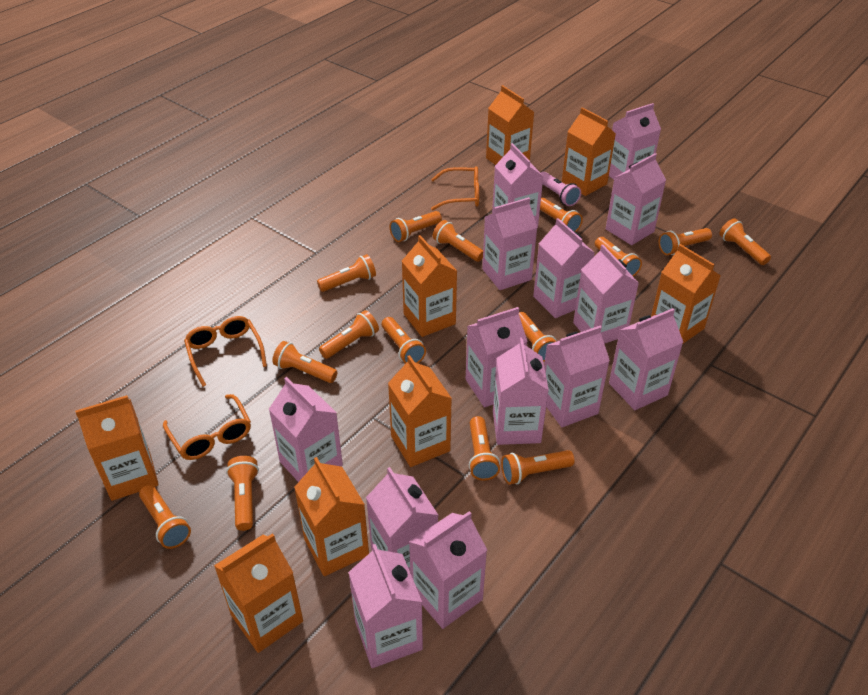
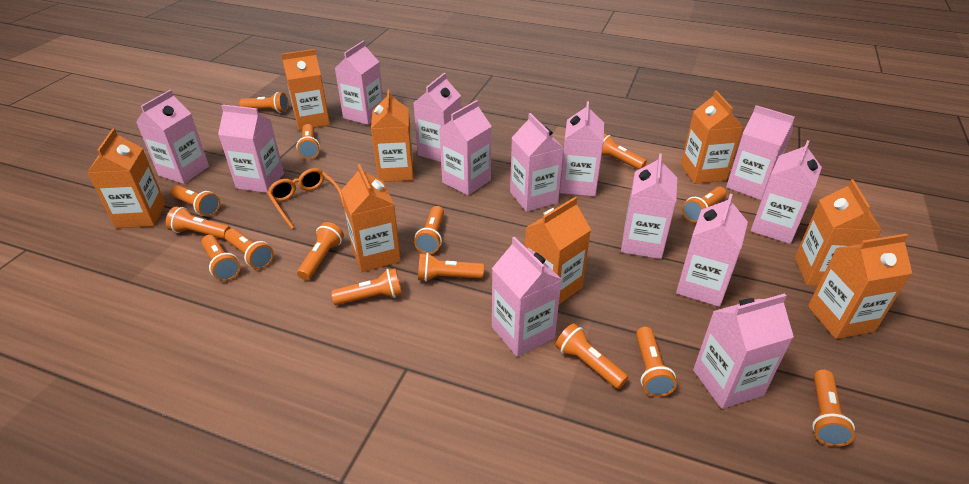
orange glasses: [163,394,251,460] [184,316,267,387] [431,166,479,210] = 3 -> [267,168,344,229] = 1
pink carton: [269,377,343,482] [348,544,423,668] [366,467,438,571] [409,511,487,629] [466,307,528,407] [482,197,538,290] [492,143,543,227] [493,337,549,445] [533,218,595,318] [544,326,610,427] [573,245,639,344] [606,153,666,245] [609,103,661,180] [609,308,683,410] = 14 -> [136,90,209,184] [218,104,284,193] [335,41,383,125] [413,73,461,162] [439,100,492,196] [492,237,562,357] [510,113,564,212] [560,101,604,197] [621,153,677,259] [676,194,748,307] [693,294,794,409] [726,105,795,200] [751,140,822,244] = 13
pink flashlight: [541,172,581,206] = 1 -> none = 0

